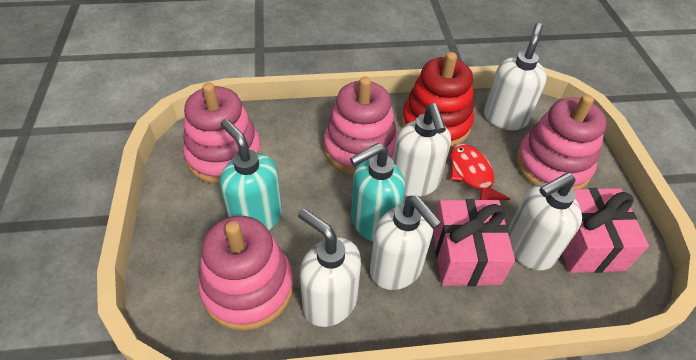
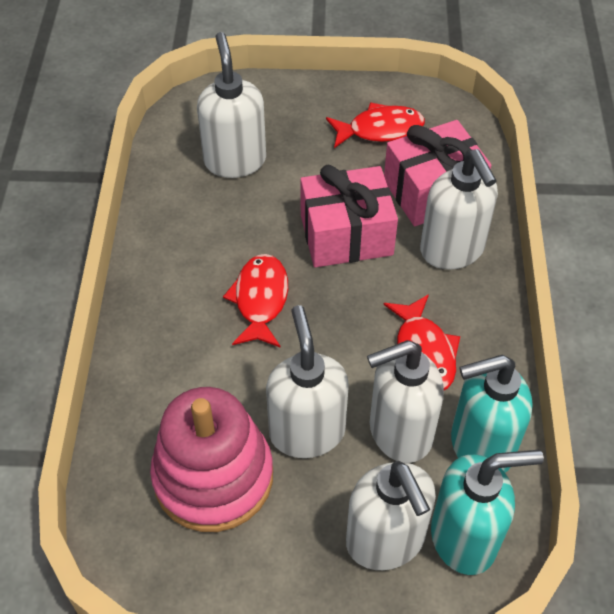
pink stacking toy: [183,82,262,184] [198,216,294,330] [324,77,397,176] [516,95,607,189] = 4 -> [150,387,273,532] = 1
red fish: [450,144,510,200] = 1 -> [223,254,288,348] [326,102,425,148] [384,294,460,390] = 3
red stacking toy: [401,52,474,148] = 1 -> none = 0

